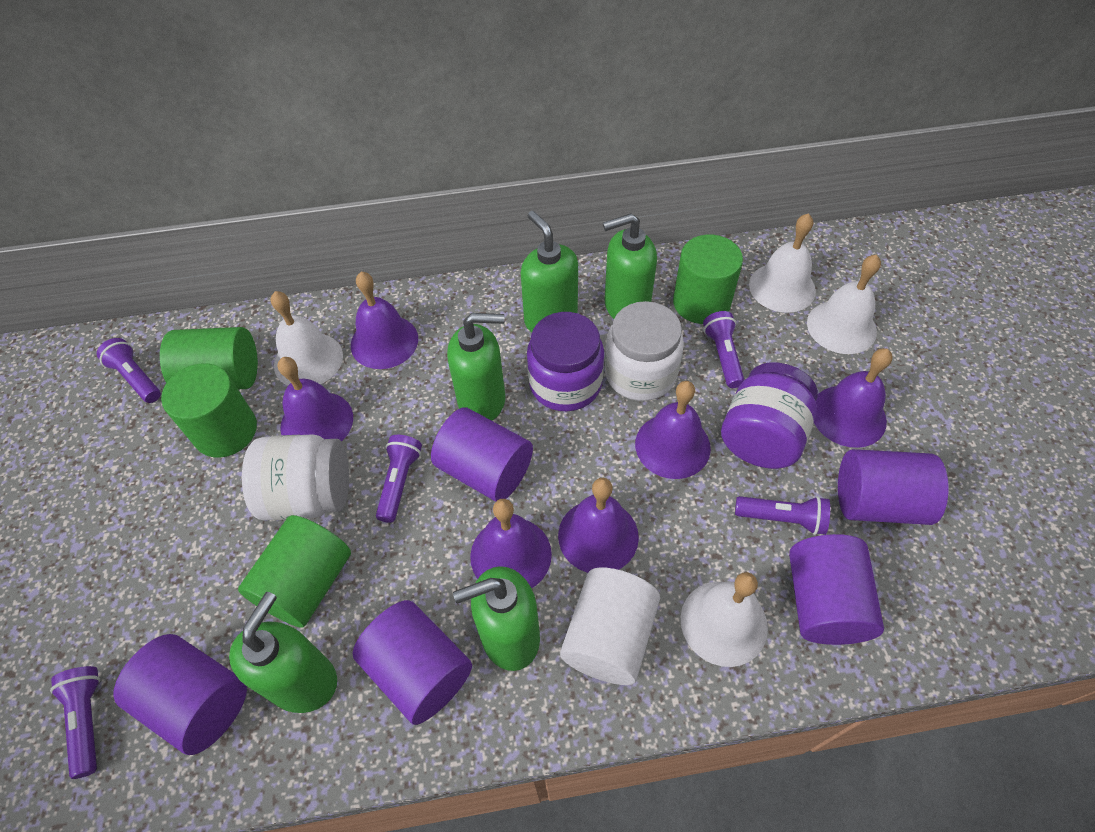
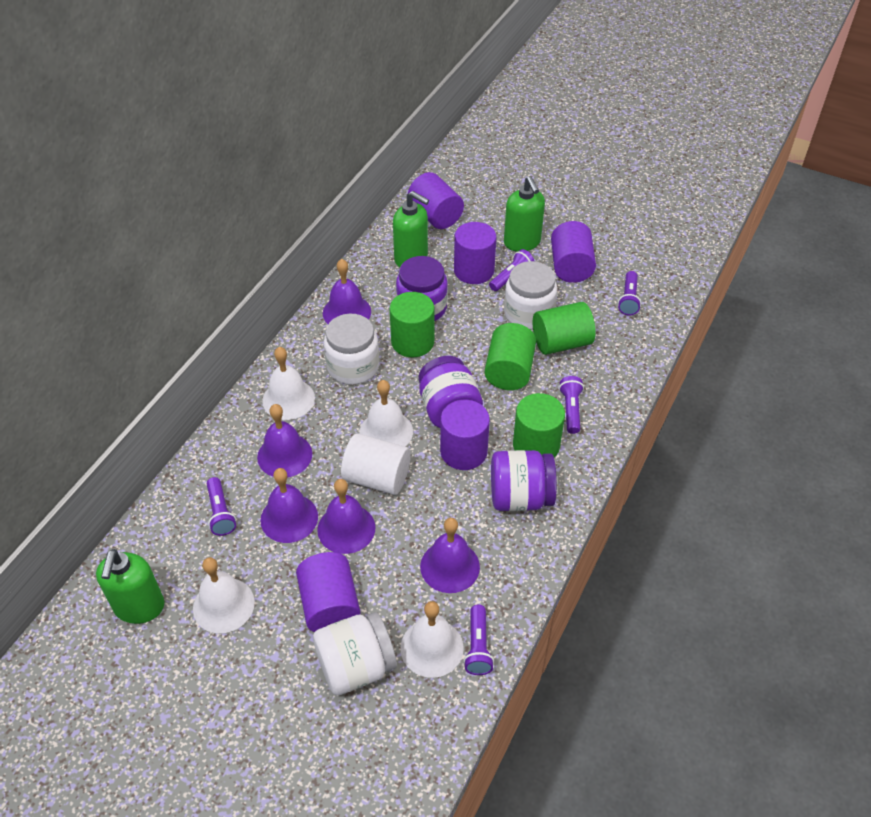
green soap dispenser: [229,592,337,713] [447,313,505,421] [453,566,540,671] [521,211,578,332] [603,213,657,319] = 5 -> [96,549,164,624] [393,191,429,267] [504,176,545,252] = 3
purple bell: [278,357,353,441] [351,272,418,369] [470,499,552,588] [558,478,639,573] [635,381,711,479] [814,348,892,448] = 6 -> [257,404,312,478] [260,468,318,543] [317,479,375,554] [323,259,371,324] [420,518,480,593] = 5
purple jar: [527,312,604,411] [721,362,818,469] = 2 -> [396,256,448,321] [419,356,483,428] [491,450,557,511] = 3
white jar: [242,434,349,520] [605,301,684,401] = 2 -> [313,612,397,695] [324,314,379,385] [504,261,557,329] = 3

